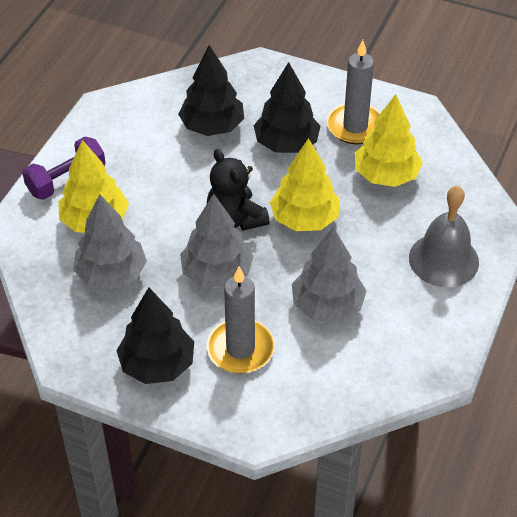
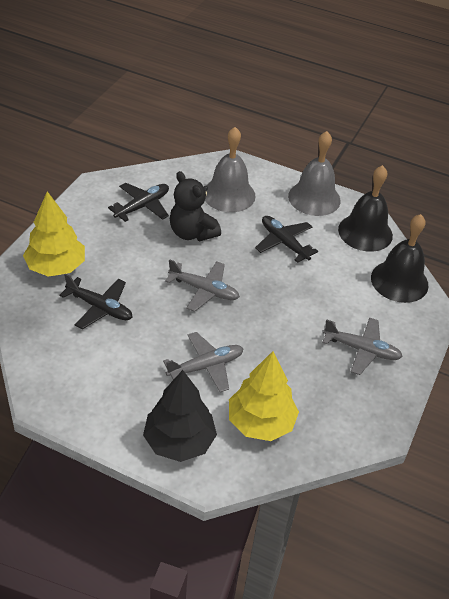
black bell: none = 0 -> [338,165,393,252] [371,214,428,303] = 2
black plane: none = 0 -> [59,273,133,329] [108,183,169,222] [255,216,318,263] = 3
black tree: [116,287,194,384] [178,45,244,136] [254,62,320,153] = 3 -> [143,370,217,462] = 1
grey bell: [409,186,479,287] = 1 -> [205,127,256,212] [288,131,341,216] = 2
grey candle: [207,266,275,373] [327,40,380,144] = 2 -> none = 0
grey plane: none = 0 -> [163,332,244,392] [165,259,240,312] [322,317,403,375] = 3
grey tree: [73,194,147,290] [180,194,254,288] [292,227,367,322] = 3 -> none = 0
purple dumbbell: [22,136,105,200] = 1 -> none = 0
yellow tree: [58,140,129,233] [270,138,340,231] [355,94,423,187] = 3 -> [23,191,85,277] [229,351,299,441] = 2

